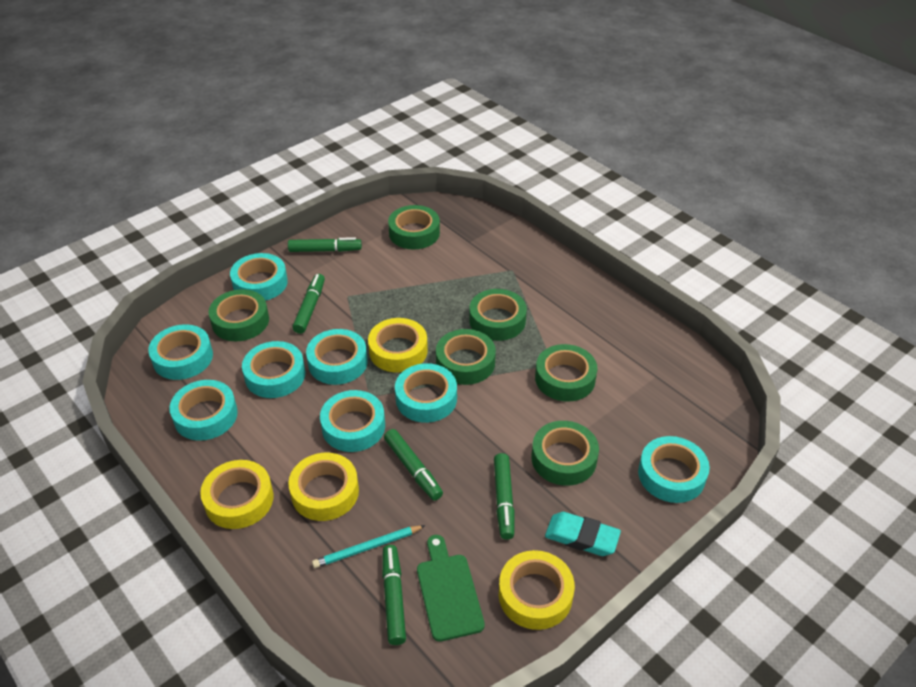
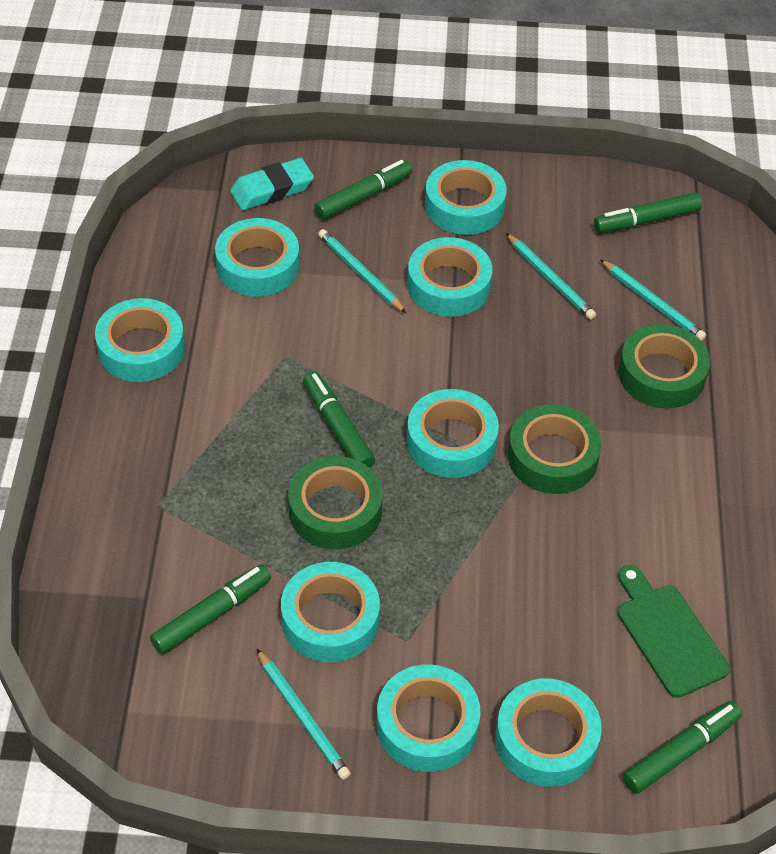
green tape: [208,289,269,341] [388,205,440,249] [436,329,496,385] [469,289,527,341] [531,421,599,486] [535,344,597,402] = 6 -> [288,456,382,549] [508,404,602,494] [619,324,710,409] = 3
turquoise pencil: [312,525,425,568] = 1 -> [257,649,351,780] [318,229,406,313] [506,233,596,320] [600,259,706,341] = 4
yellow tape: [200,460,274,529] [288,453,359,521] [368,318,428,373] [499,550,575,630] = 4 -> none = 0

